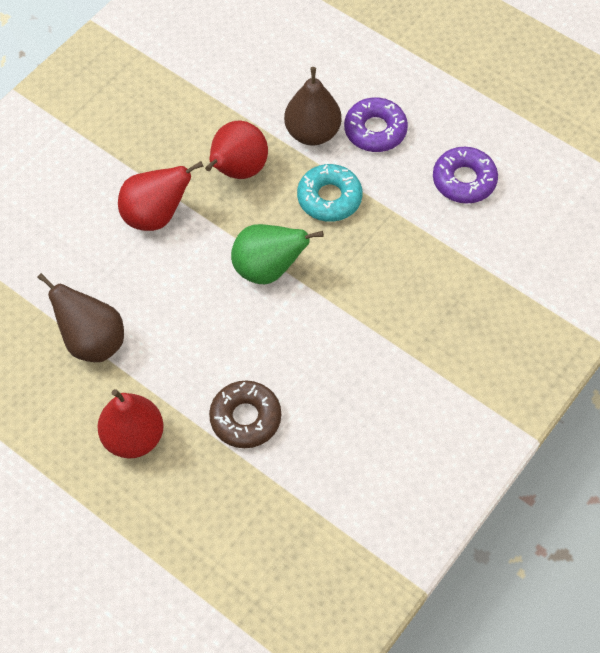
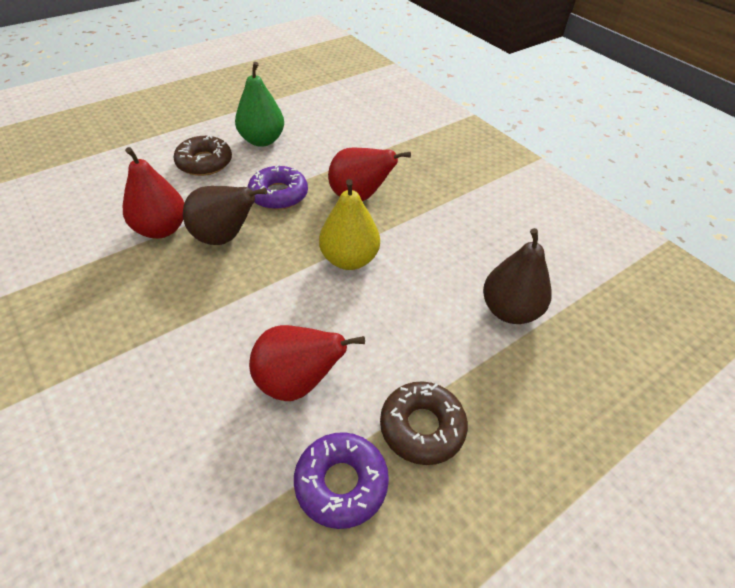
brown donut: [209,381,281,448] = 1 -> [173,135,232,176] [380,381,468,465] = 2
turquoise donut: [297,164,363,222] = 1 -> none = 0
yellow pear: none = 0 -> [319,179,380,270] = 1

